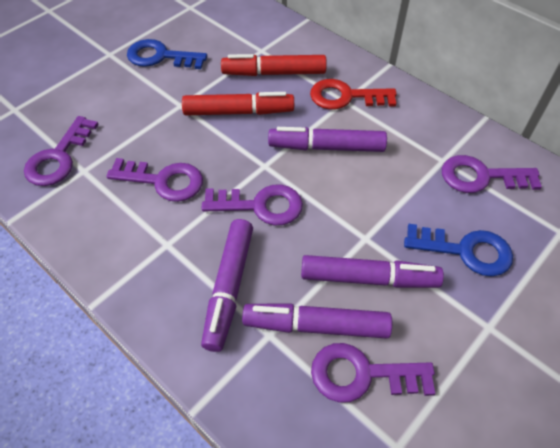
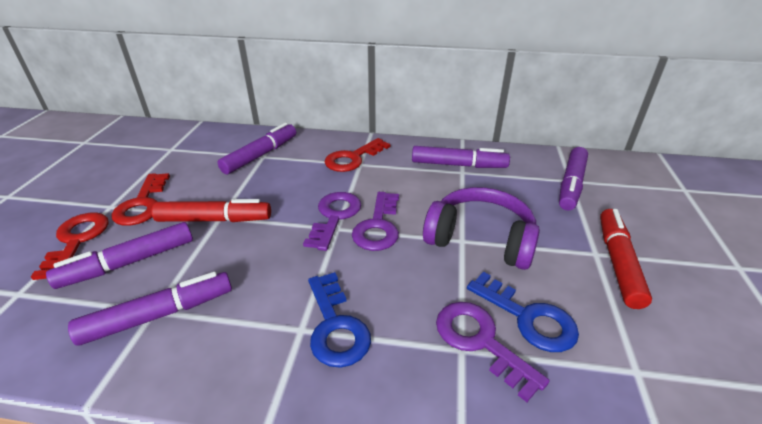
purple headphones: none = 0 -> [423,187,540,270] = 1
purple key: [24,116,99,186] [106,158,203,202] [202,185,303,225] [311,343,435,403] [442,155,542,193] = 5 -> [303,192,361,251] [352,192,399,251] [436,302,550,402] = 3
purple marker: [201,219,253,352] [242,303,392,339] [268,127,387,152] [301,255,444,288] = 4 -> [46,222,193,289] [68,272,232,346] [218,123,296,174] [412,146,510,168] [559,147,588,211] = 5
red key: [310,79,397,110] = 1 -> [31,213,109,280] [111,173,170,226] [325,138,390,172] = 3

